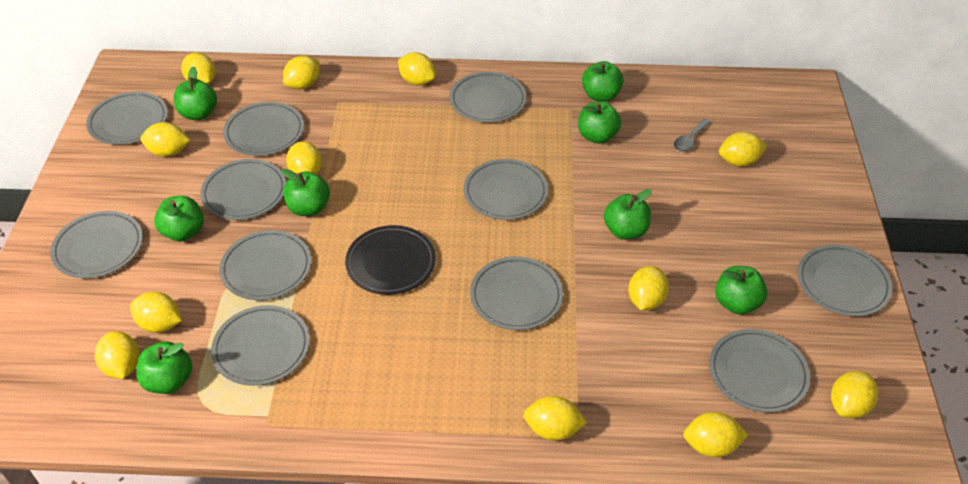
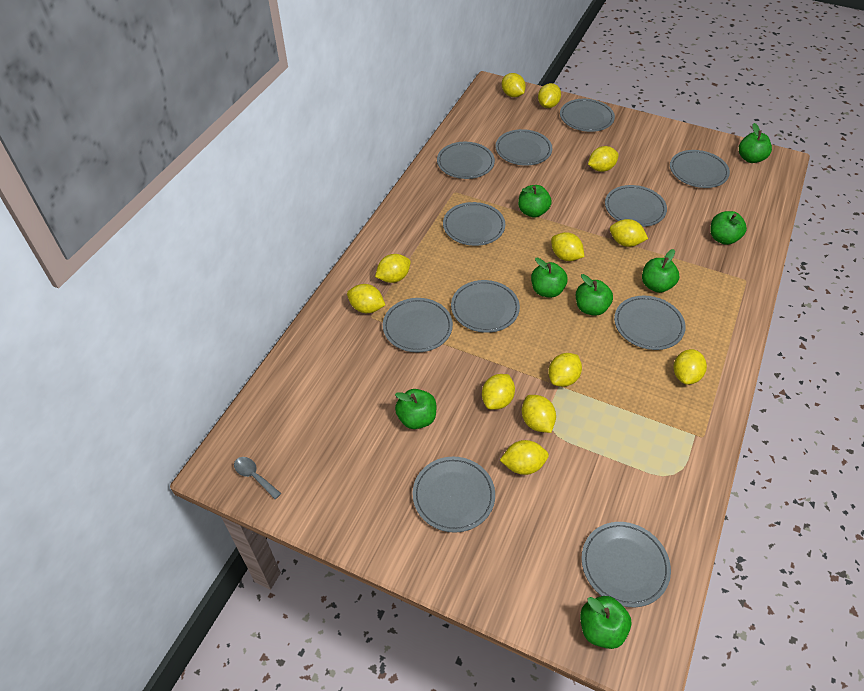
black plate: [345,225,436,295] = 1 -> none = 0

